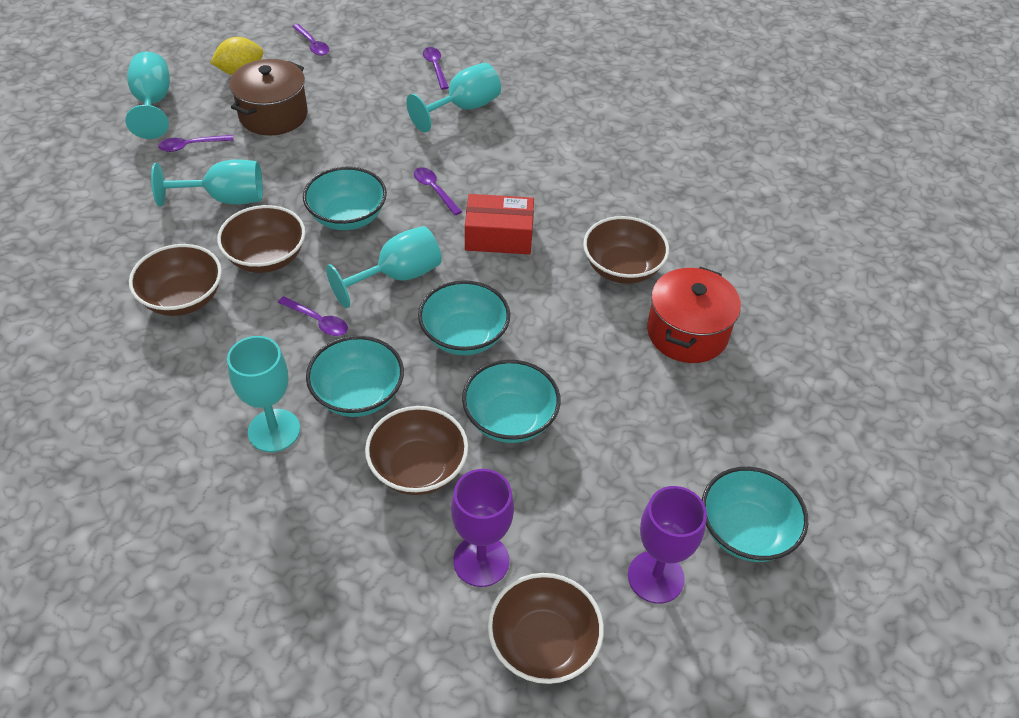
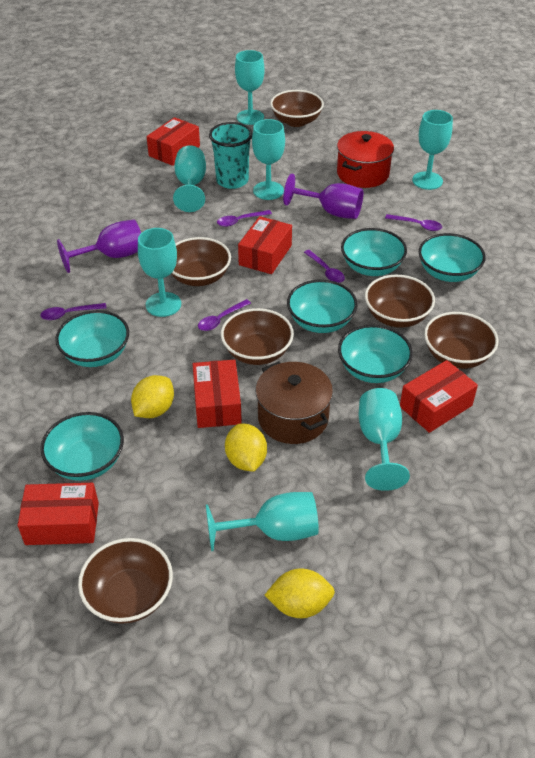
brown bowl: [129,244,222,316] [217,205,305,273] [365,406,468,495] [488,573,604,684] [583,216,669,284] = 5 -> [78,538,173,623] [171,237,231,286] [221,308,294,365] [270,90,324,127] [365,275,435,328] [424,312,498,369] = 6
red box: [465,194,534,254] = 1 -> [18,483,99,545] [147,117,200,166] [193,360,242,428] [238,216,292,274] [400,360,478,433] = 5
turquoise bowl: [303,167,387,230] [306,336,404,417] [418,280,510,355] [462,360,561,443] [702,467,808,562] = 5 -> [40,412,124,481] [55,310,129,367] [287,280,357,333] [338,325,413,383] [341,228,407,276] [419,233,486,282] = 6
turquoise cup: none = 0 -> [209,122,253,189] = 1
turquoise goblet: [125,51,170,139] [151,159,263,207] [227,336,300,452] [326,226,442,308] [406,63,501,132] = 5 -> [138,228,181,317] [173,145,206,212] [206,492,319,551] [235,50,265,125] [252,119,285,200] [359,388,410,491] [412,110,453,190] = 7
yellow lemon: [210,37,263,75] = 1 -> [131,375,174,418] [225,423,267,472] [265,568,335,618] = 3

